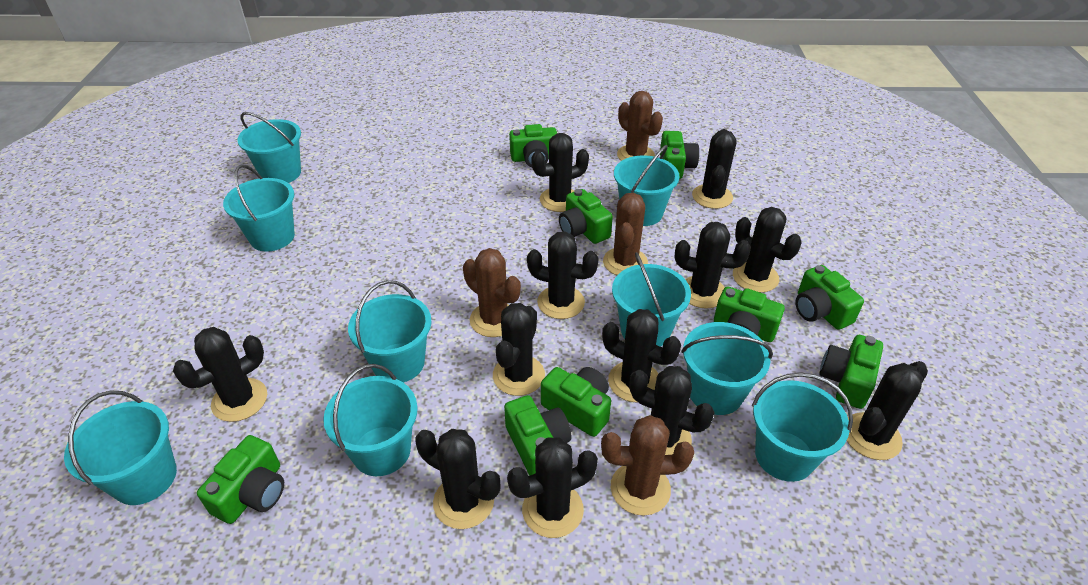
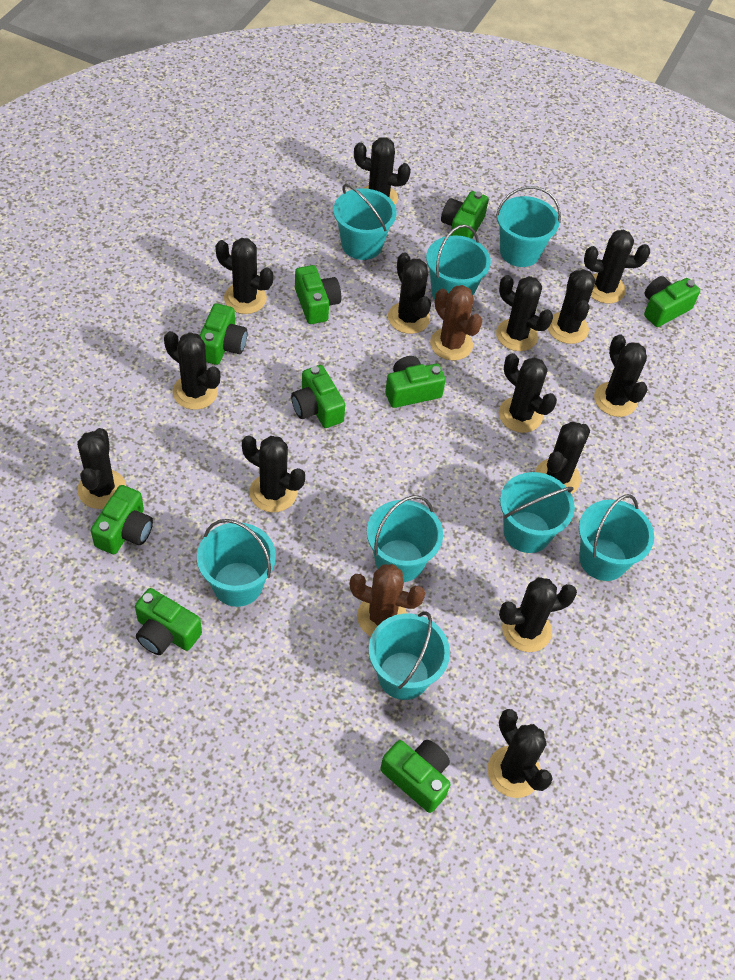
black cactus: [173,327,267,422] [415,429,501,529] [493,303,545,396] [507,437,598,538] [527,232,599,319] [531,133,589,212] [602,309,681,402] [629,366,715,455] [675,222,751,309] [692,129,736,209] [733,207,801,293] [847,361,928,460] = 12 -> [77,428,126,509] [164,331,221,410] [215,238,273,314] [242,435,305,512] [354,137,411,205] [388,252,431,334] [487,709,553,798] [496,275,553,351] [499,353,557,433] [499,577,577,652] [535,421,590,494] [548,269,596,344] [584,230,650,304] [594,334,648,417] = 14
brown cactus: [463,248,521,337] [601,415,694,516] [603,193,648,275] [617,91,663,161] = 4 -> [350,564,425,636] [430,285,482,360] = 2
turquoise bucket: [64,391,177,505] [223,164,295,252] [237,112,301,183] [323,364,418,476] [348,280,432,382] [612,252,691,347] [614,145,680,226] [681,322,773,415] [752,373,853,482] = 9 -> [197,519,276,607] [333,184,397,260] [367,495,443,582] [369,611,450,700] [426,225,491,299] [496,186,561,267] [500,472,575,553] [579,494,654,581] = 8

